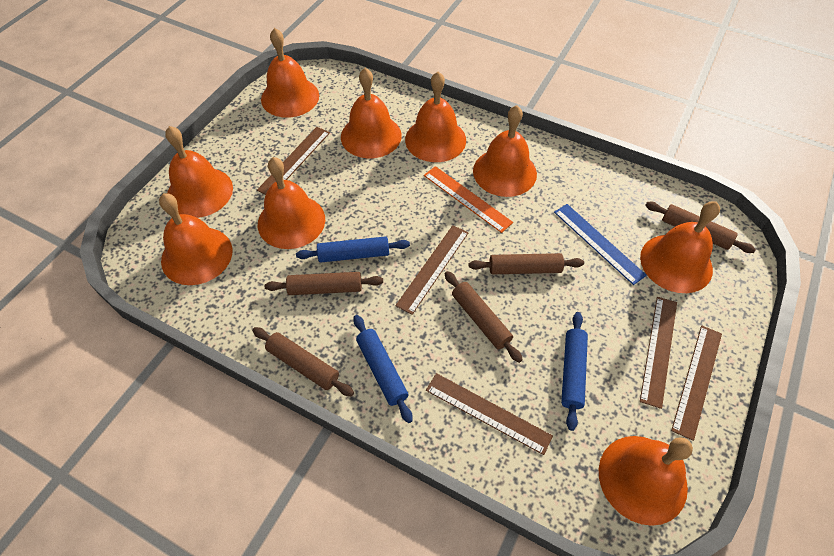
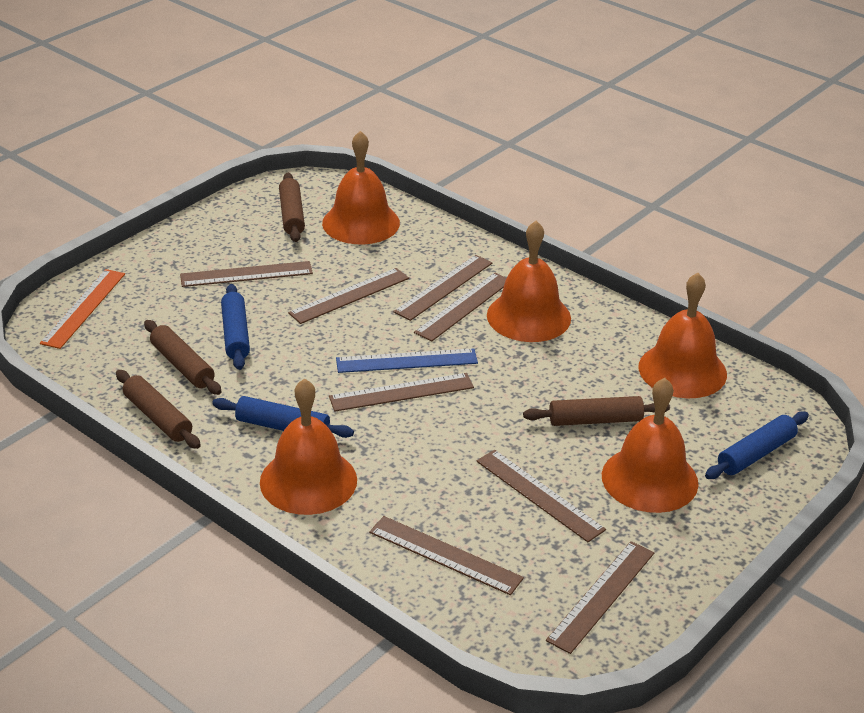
brown rolling pin: [252,327,354,396] [265,272,383,295] [445,271,523,363] [469,253,584,274] [645,202,756,253] = 5 -> [116,370,201,449] [144,320,221,395] [279,173,305,242] [523,396,670,426] = 4
brown ruler: [257,127,330,195] [395,225,468,315] [426,373,553,455] [640,297,677,409] [671,326,722,441] = 5 -> [180,261,313,287] [288,268,409,324] [329,373,474,412] [369,516,524,595] [393,255,493,321] [414,272,506,342] [476,450,606,542] [546,541,654,654] = 8
orange bell: [159,193,233,285] [165,126,233,218] [258,157,325,249] [261,28,319,118] [341,68,402,158] [405,72,466,162] [473,105,537,197] [599,436,693,526] [640,201,720,293] = 9 -> [260,378,357,515] [322,131,400,244] [487,221,571,342] [602,378,699,513] [639,273,727,398] = 5

